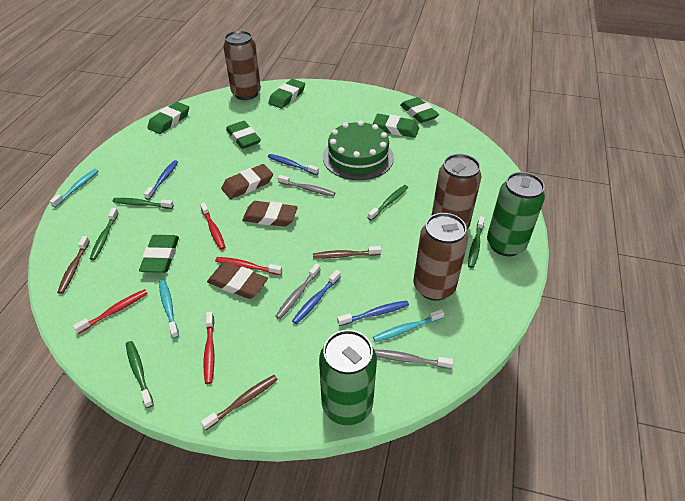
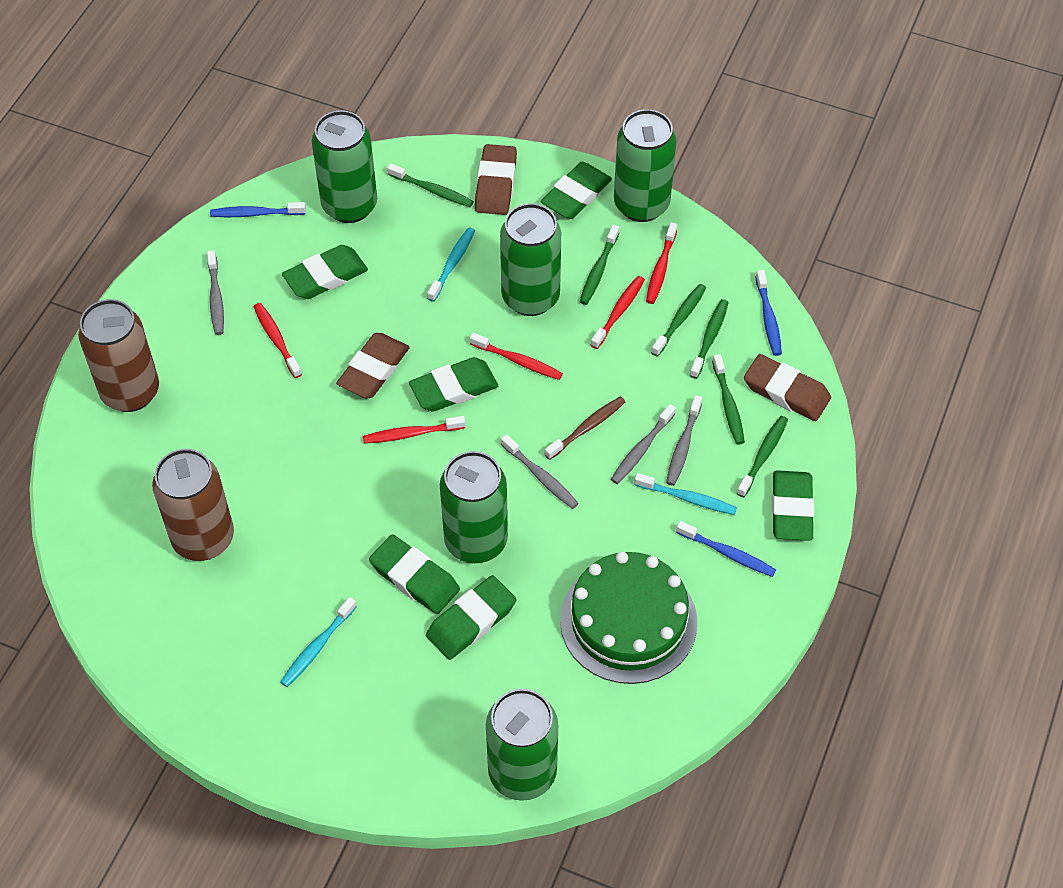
blue toothbrush: [144,160,178,200] [268,154,319,175] [292,270,341,324] [337,300,409,326] = 4 -> [210,202,306,217] [676,521,776,577] [755,270,782,356] = 3
brown can: [223,31,261,100] [413,213,468,301] [432,154,481,230] = 3 -> [78,299,159,412] [152,449,234,561] = 2
brown toothbrush: [57,236,90,294] [201,375,278,430] [313,246,381,259] = 3 -> [545,397,625,460] = 1
green can: [319,330,377,425] [487,172,545,256] = 2 -> [312,110,377,223] [440,451,508,563] [486,689,558,801] [500,203,561,316] [614,109,676,222] = 5
green toothbrush: [90,208,119,260] [113,198,174,209] [126,341,154,408] [368,185,408,221] [468,216,485,268] = 5 -> [387,163,474,207] [580,225,619,305] [651,284,706,357] [689,299,729,379] [712,354,745,445] [737,416,788,497] = 6
grey toothbrush: [276,264,320,319] [278,175,335,197] [374,349,453,369] = 3 -> [207,250,224,335] [501,434,579,509] [611,404,676,484] [666,395,702,486] = 4
red toothbrush: [73,289,148,334] [200,202,226,250] [204,312,215,384] [215,257,282,275] = 4 -> [253,303,302,378] [363,416,466,444] [470,333,563,380] [591,276,645,349] [646,222,677,304] = 5

